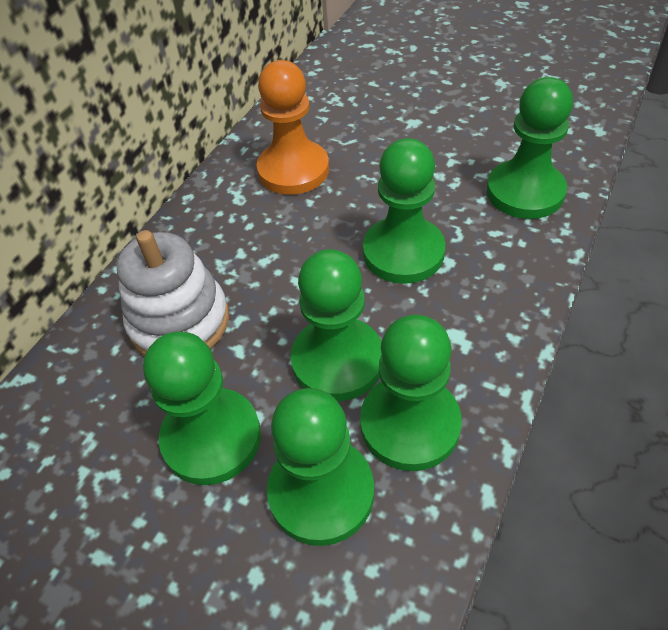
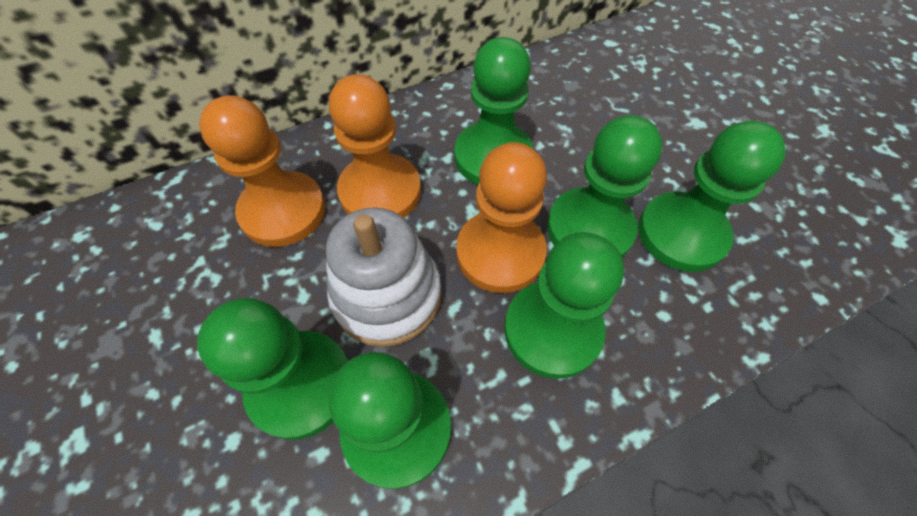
orange pawn: [257,60,329,195] = 1 -> [199,95,325,247] [329,74,421,218] [457,142,547,293] = 3

